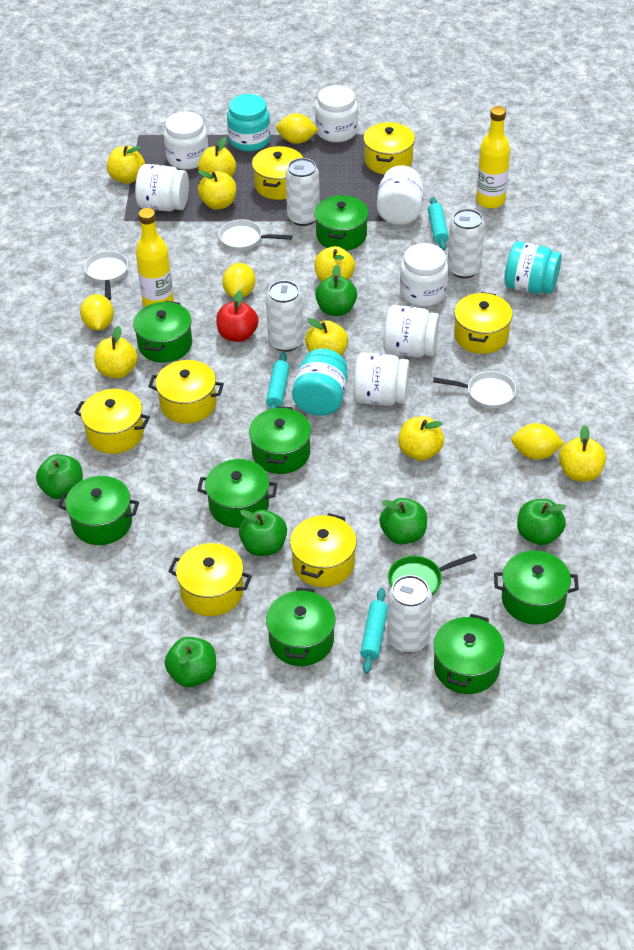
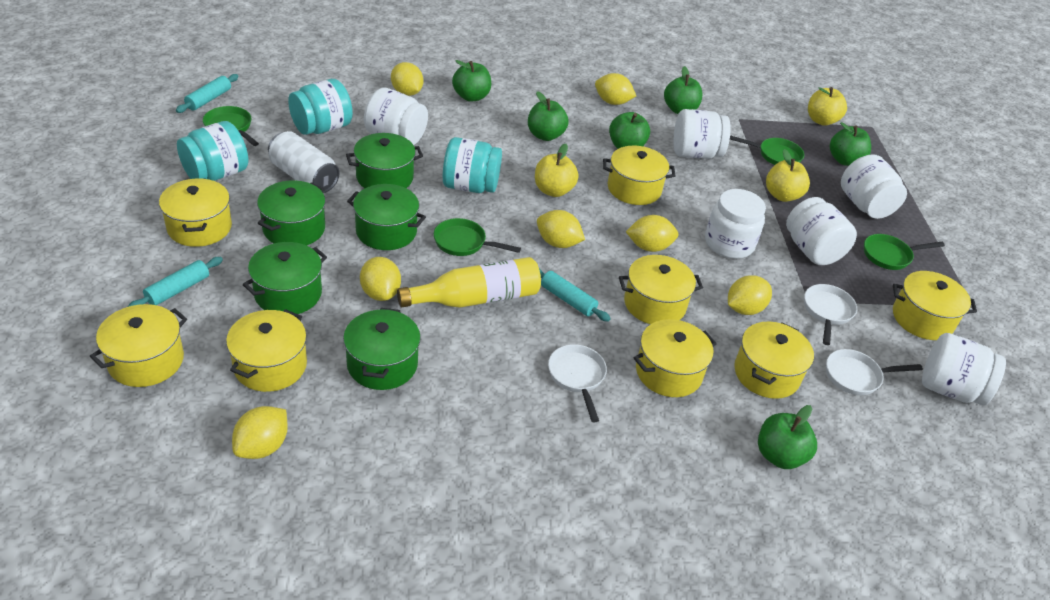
green pan: [388,554,477,595] = 1 -> [203,106,259,146] [434,218,521,256] [730,135,804,165] [864,234,945,270] = 4
green pot: [58,476,139,545] [133,301,192,363] [197,459,278,528] [249,406,311,474] [266,588,335,666] [314,195,369,251] [433,614,504,694] [494,551,579,624] = 8 -> [242,242,327,314] [257,180,325,245] [343,308,421,390] [346,133,423,188] [347,184,426,250] = 5
red apple: [216,290,259,342] = 1 -> none = 0
white can: [266,280,304,352] [285,158,320,226] [387,575,432,653] [447,209,485,278] = 4 -> [268,131,340,193] = 1
white jar: [135,164,189,211] [164,111,209,170] [315,85,358,142] [353,352,409,406] [377,165,424,225] [383,305,439,358] [400,243,448,307] = 7 -> [364,88,428,145] [674,109,731,159] [705,189,766,259] [786,197,857,265] [841,154,907,219] [922,333,1006,405] = 6
yellow apple: [94,326,138,379] [107,146,145,184] [198,137,236,178] [198,171,236,210] [305,318,348,356] [314,246,355,282] [398,416,444,461] [559,425,606,481] = 8 -> [535,144,579,197] [766,149,810,202] [808,87,847,126] = 3
yellow bottle: [136,208,174,307] [476,106,510,209] = 2 -> [397,257,541,308] = 1
yellow lemon: [80,294,114,331] [222,263,255,298] [276,113,318,144] [511,423,564,460] = 4 -> [232,406,288,459] [360,257,401,301] [391,62,423,96] [537,210,585,248] [595,73,636,105] [626,215,679,252] [728,275,772,315] = 7
yellow pot: [74,389,150,454] [148,360,224,424] [168,543,252,616] [252,146,303,200] [290,513,357,587] [363,122,415,175] [454,292,513,354] = 7 -> [90,304,187,387] [159,178,232,247] [226,309,307,392] [603,145,675,205] [619,255,703,324] [634,319,717,397] [734,322,814,399] [893,271,977,340] = 8

